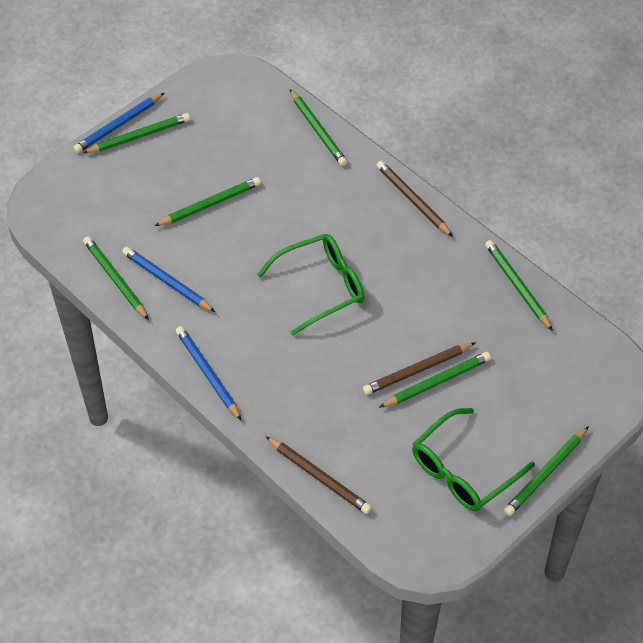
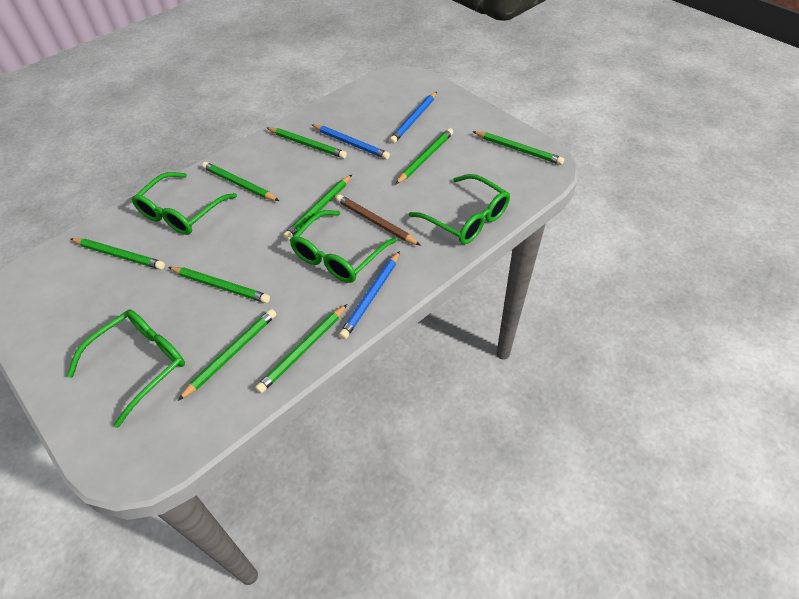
brown pencil: [265,436,372,514] [363,342,476,395] [377,161,453,237] = 3 -> [336,195,421,246] = 1
green glasses: [257,234,364,335] [412,408,535,511] = 2 -> [67,310,185,428] [132,172,237,235] [290,210,397,283] [409,174,510,244] = 4
green pencil: [83,113,190,153] [83,236,149,320] [155,177,261,226] [290,89,347,166] [379,352,491,408] [485,240,553,331] [504,426,589,516] = 7 -> [71,238,165,269] [168,267,270,303] [178,309,276,401] [202,162,279,201] [255,304,347,393] [267,127,347,158] [283,175,352,240] [395,128,453,185] [472,131,564,165] = 9

